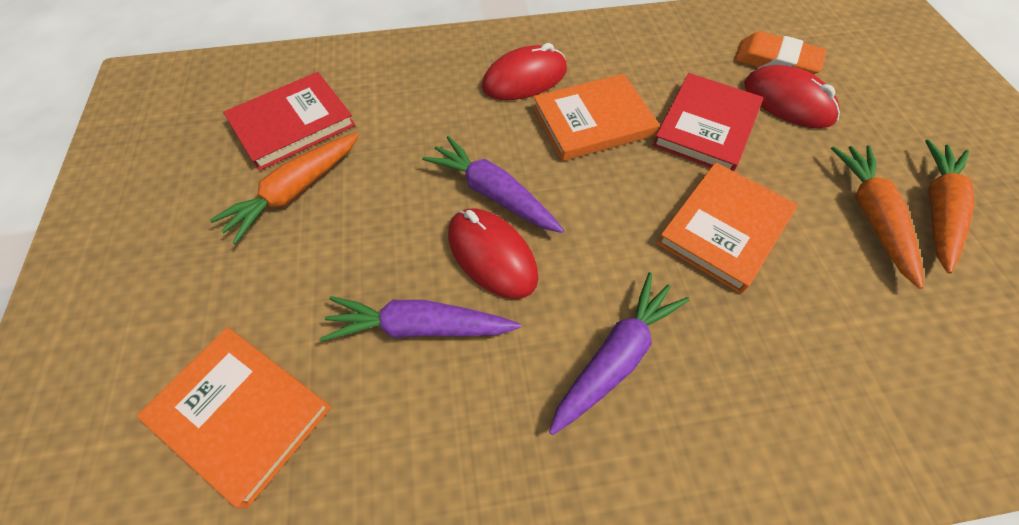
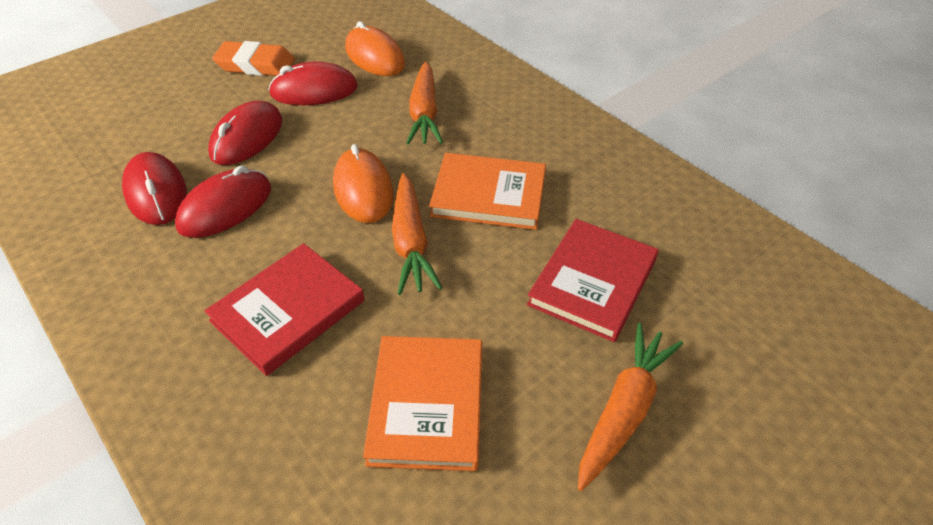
orange book: [137,327,331,508] [533,74,660,161] [657,162,797,294] = 3 -> [363,336,482,471] [429,153,546,230] = 2
orange mouse: none = 0 -> [333,144,394,223] [345,21,405,76] = 2
purple carrot: [320,296,521,342] [422,136,564,233] [549,272,690,435] = 3 -> none = 0
red mouse: [448,208,538,299] [482,43,567,100] [744,65,840,128] = 3 -> [122,152,187,225] [175,165,271,238] [208,101,282,165] [268,62,358,105] = 4

